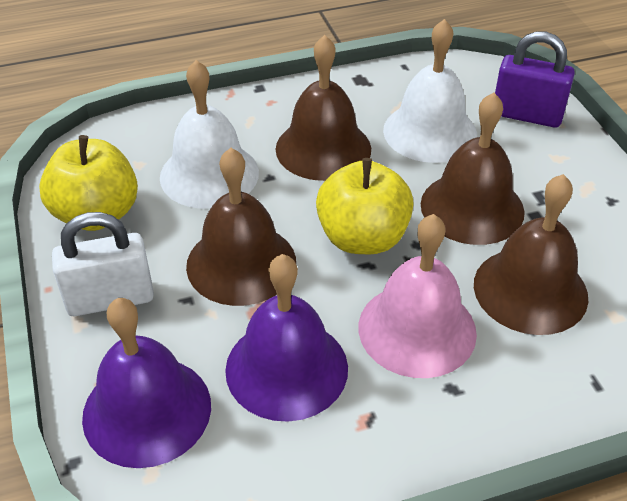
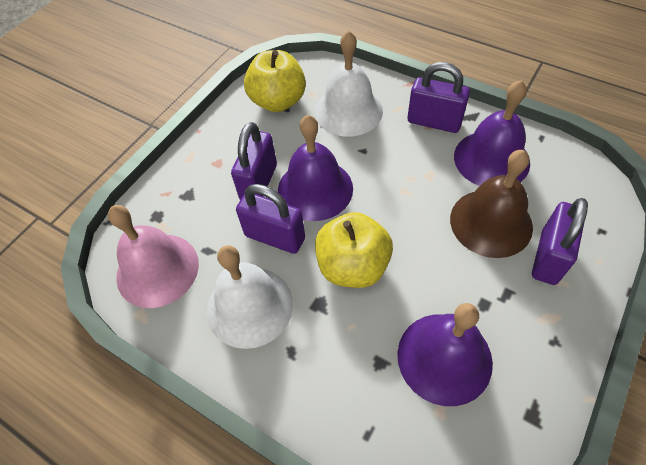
brown bell: [186,148,296,306] [276,35,371,181] [421,92,525,245] [474,174,588,335] = 4 -> [450,150,533,258] = 1
purple bell: [82,298,211,468] [225,254,348,422] = 2 -> [278,115,353,221] [397,303,493,406] [454,80,530,186] = 3
purple padlock: [495,32,575,127] = 1 -> [231,122,277,200] [236,184,305,254] [407,62,470,133] [532,198,588,285] = 4
white padlock: [52,212,154,316] = 1 -> none = 0

